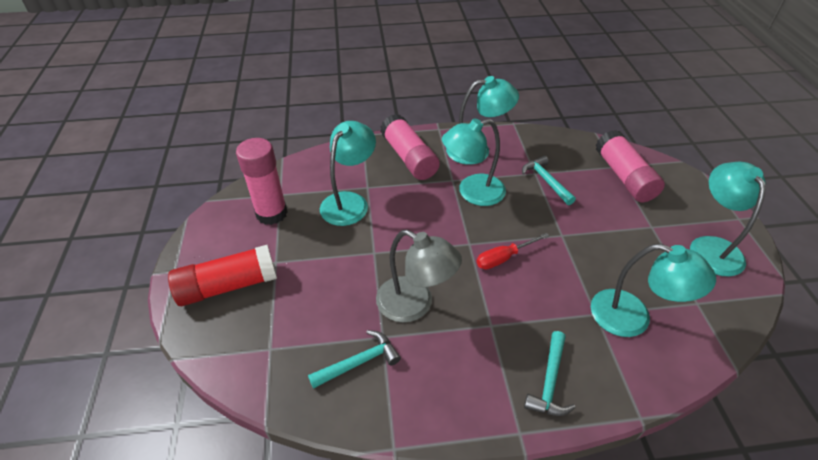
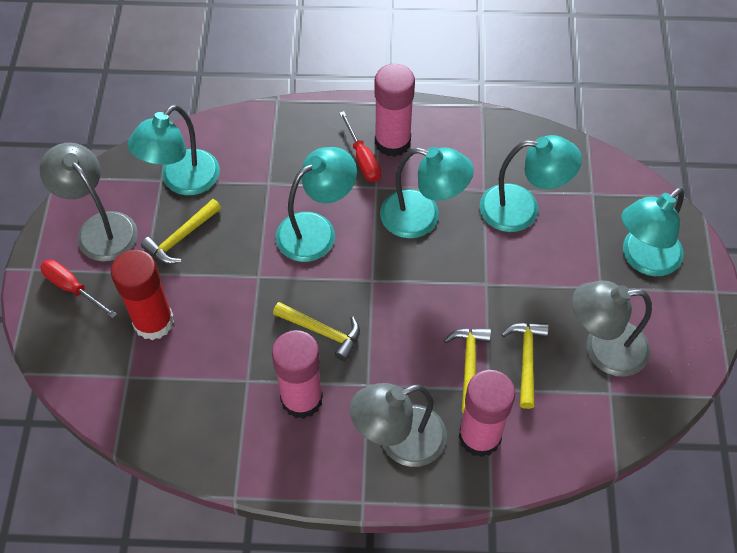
grey lamp: [376,230,462,322] = 1 -> [40,143,138,262] [350,383,447,467] [572,281,652,377] = 3
red screwdriver: [476,233,549,270] = 1 -> [40,260,117,318] [339,111,381,182] = 2
turquoise hammer: [308,330,401,389] [522,156,576,205] [524,331,576,416] = 3 -> none = 0
yellow hammer: none = 0 -> [141,199,221,264] [273,302,360,361] [444,328,491,413] [501,323,549,409] = 4

